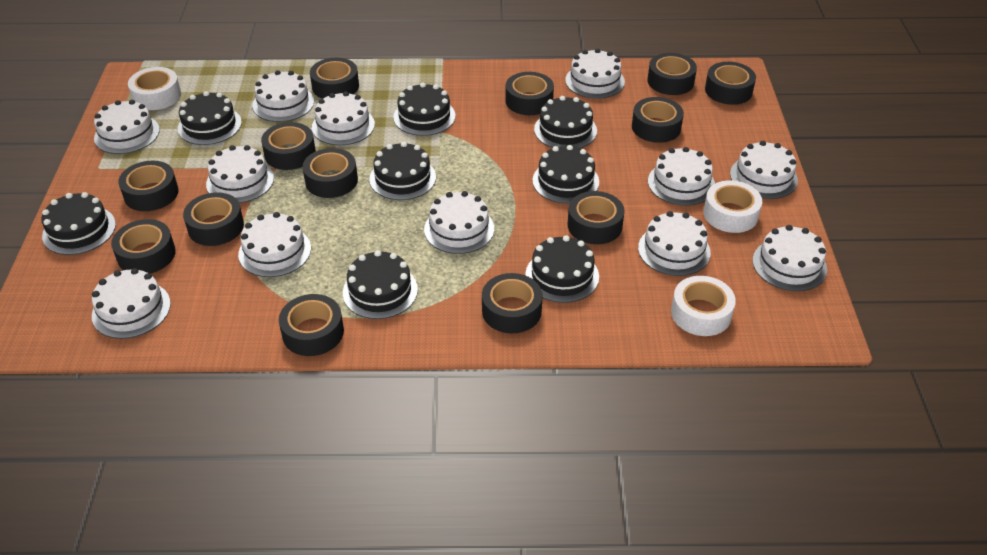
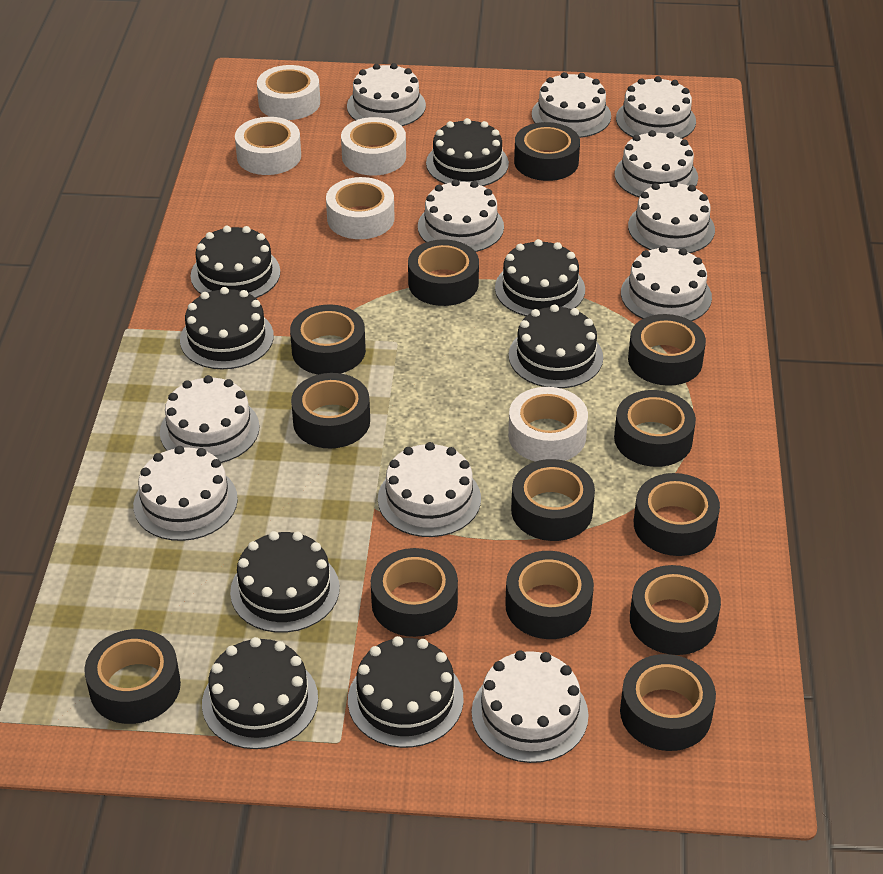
white cake: [92,268,171,339] [94,100,160,154] [206,145,274,203] [238,212,311,277] [253,70,314,122] [312,91,375,145] [424,191,494,254] [565,48,625,99] [638,211,711,276] [648,147,715,206] [730,141,798,199] [752,225,827,291] = 12 -> [133,446,238,541] [160,375,259,463] [347,63,426,126] [378,442,481,537] [418,179,504,252] [472,650,589,763] [532,72,611,138] [615,130,698,197] [616,76,696,139] [621,246,712,321] [628,180,715,253] = 11
white tape: [128,67,181,110] [671,276,736,336] [703,180,762,233] = 3 -> [235,117,301,175] [257,65,320,120] [326,177,395,239] [341,117,406,176] [508,387,588,462] = 5

